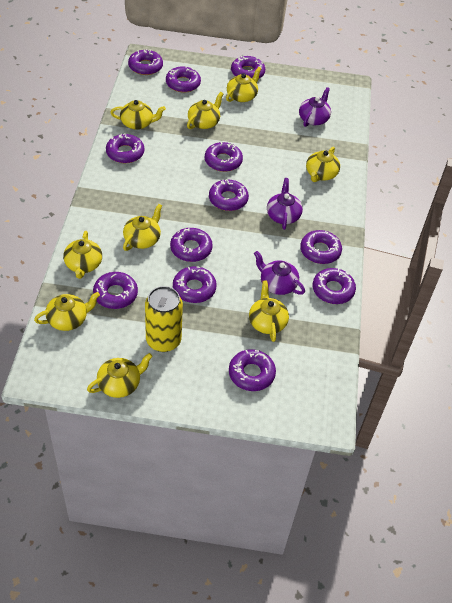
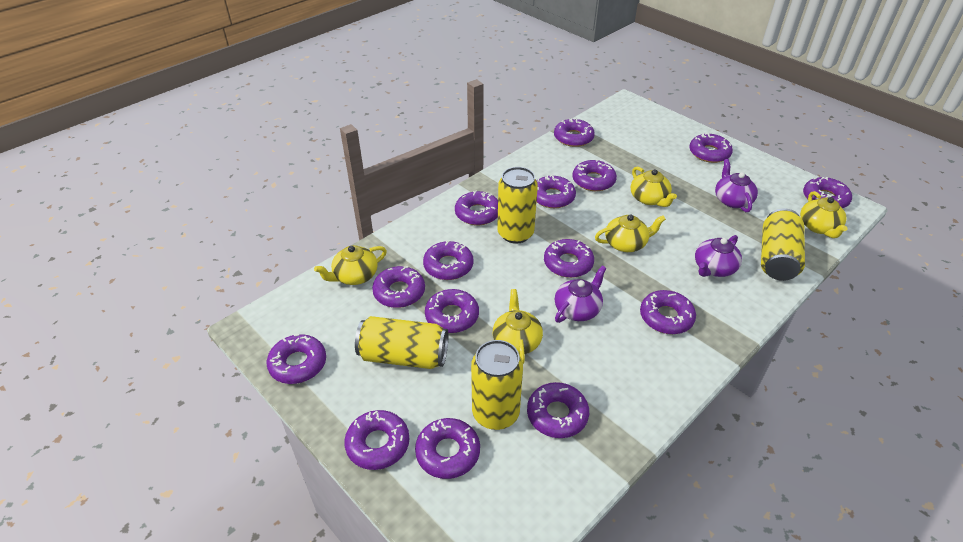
purple donut: [93,272,138,309] [106,133,144,163] [128,49,163,75] [166,66,201,93] [170,228,213,262] [173,266,217,303] [205,142,243,172] [209,179,249,211] [229,349,276,391] [231,56,265,79] [300,230,342,264] [313,268,356,304] = 12 -> [267,334,326,384] [344,410,410,470] [372,266,425,308] [415,418,480,479] [423,240,473,280] [425,289,479,333] [455,190,498,225] [527,382,589,438] [537,175,576,208] [544,239,594,278] [554,118,595,147] [572,159,617,191] [640,290,696,334] [689,133,733,163] [803,177,852,208] = 15
yellow can: [145,286,183,352] = 1 -> [355,316,448,369] [471,340,523,430] [497,167,538,244] [761,208,805,281] = 4
yellow teapot: [34,292,100,331] [63,231,102,279] [87,353,153,398] [110,100,166,130] [123,204,162,251] [187,92,223,129] [226,67,261,102] [249,280,289,342] [306,147,340,182] = 9 -> [314,245,387,285] [493,289,543,364] [595,214,666,252] [631,166,677,207] [800,191,848,238] = 5

